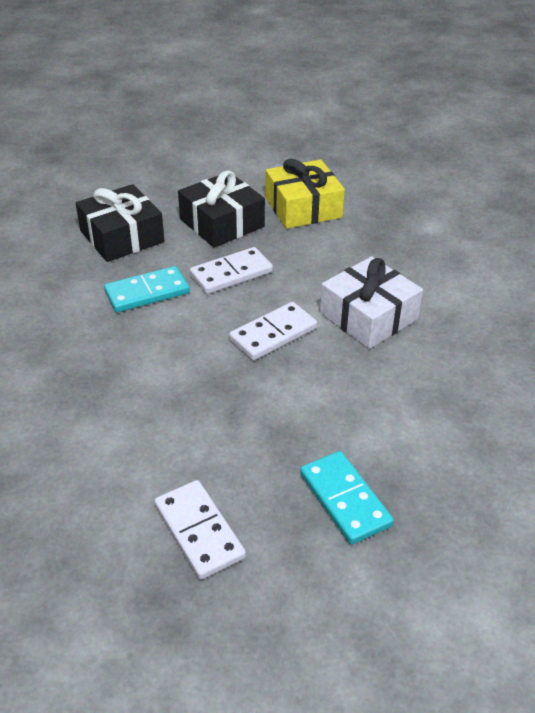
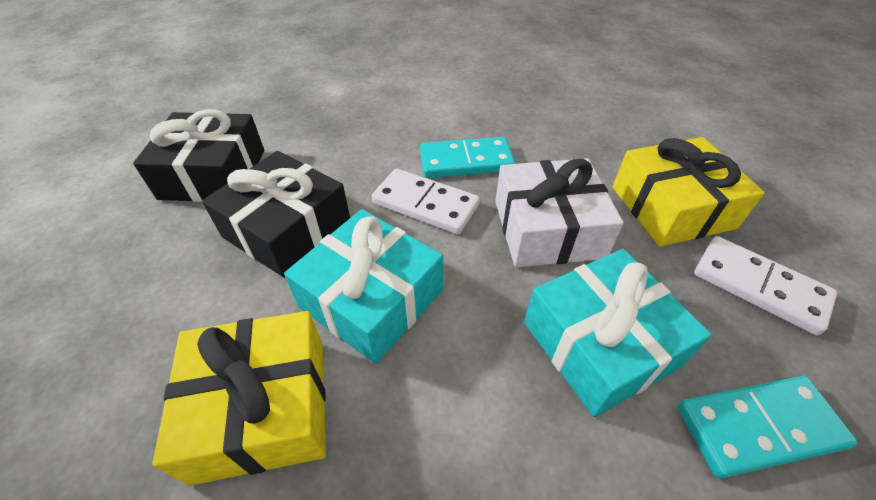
turquoise gift: none = 0 -> [284,209,443,364] [524,249,712,417] = 2
white domino: [154,480,246,580] [190,247,273,294] [229,302,317,360] = 3 -> [371,168,480,234] [694,236,837,335] = 2
yellow gift: [265,159,345,229] = 1 -> [152,311,326,486] [612,137,765,247] = 2

